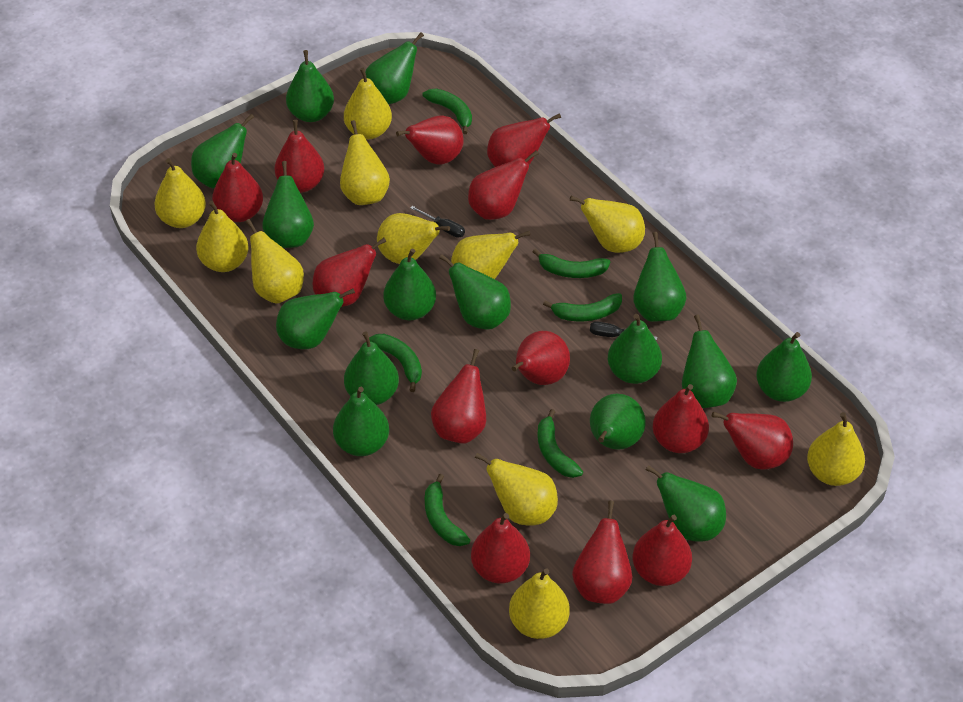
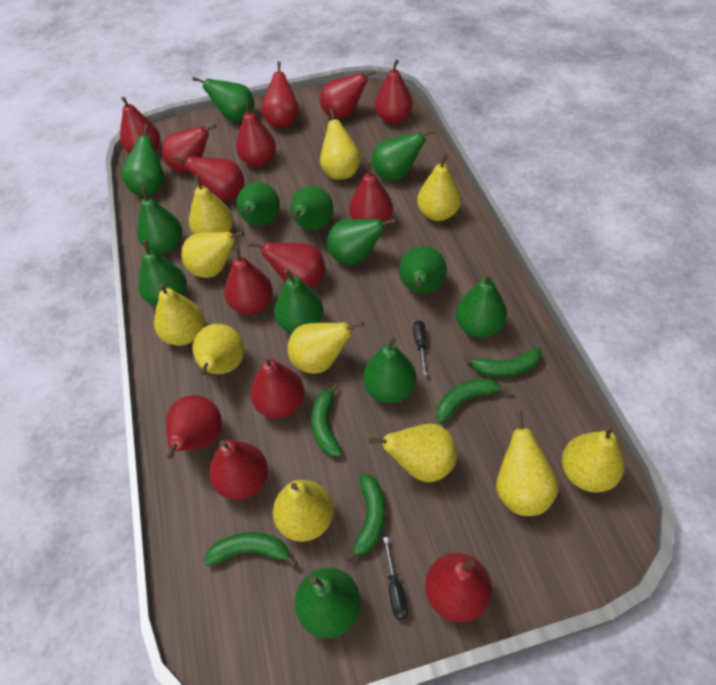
green banana: [369,334,422,392] [422,88,472,134] [425,474,470,546] [533,249,611,278] [537,409,583,478] [543,293,622,321] = 6 -> [204,532,298,567] [311,383,342,457] [345,474,385,562] [437,378,511,423] [463,347,542,377] = 5
green pear: [191,114,254,188] [262,161,314,248] [276,288,355,349] [286,50,334,122] [333,387,389,456] [344,332,399,405] [365,32,424,104] [383,248,436,320] [439,254,511,329] [590,394,646,450] [608,314,662,384] [633,232,687,322] [646,465,726,542] [682,314,737,408] [756,332,812,402] = 15 -> [121,124,164,195] [137,187,183,254] [138,240,187,306] [192,77,255,122] [237,182,280,226] [274,269,324,333] [290,186,333,230] [295,568,361,638] [327,218,396,265] [363,337,417,403] [372,129,435,180] [399,246,447,294] [456,274,507,338] = 13
red pear: [212,153,263,222] [274,120,324,193] [313,238,386,307] [396,115,464,165] [431,349,486,444] [468,150,539,220] [471,513,530,584] [487,113,561,167] [512,331,570,385] [572,501,632,604] [632,515,692,586] [653,384,709,453] [712,412,793,470] = 13 -> [120,96,160,153] [162,124,216,172] [166,395,222,459] [173,156,244,200] [209,440,268,500] [224,246,273,315] [236,101,276,167] [249,242,325,288] [250,357,305,419] [261,61,299,128] [320,70,376,118] [349,162,393,222] [375,59,413,124] [425,553,492,622] = 14

